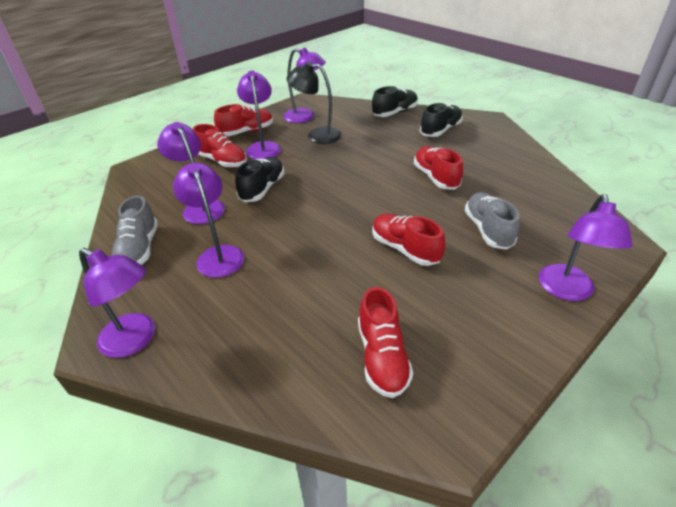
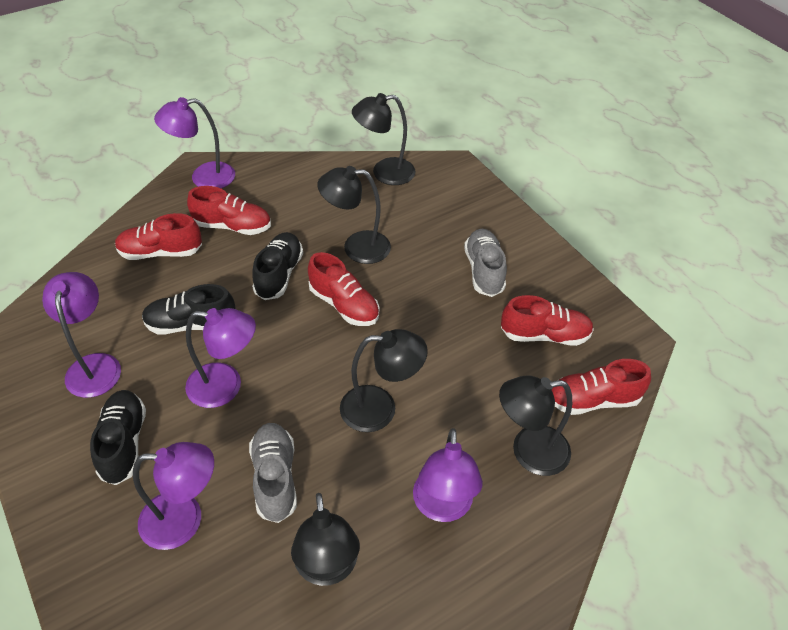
black lamp: [287,62,341,144] = 1 -> [291,493,360,586] [318,166,391,264] [340,329,428,432] [352,93,416,185] [499,375,572,476] = 5
purple lamp: [79,248,155,358] [157,122,225,224] [173,163,244,278] [237,70,281,159] [283,47,326,123] [539,194,632,301] = 6 -> [42,272,121,398] [133,442,214,550] [154,97,235,188] [185,308,256,408] [413,428,483,522] = 5

